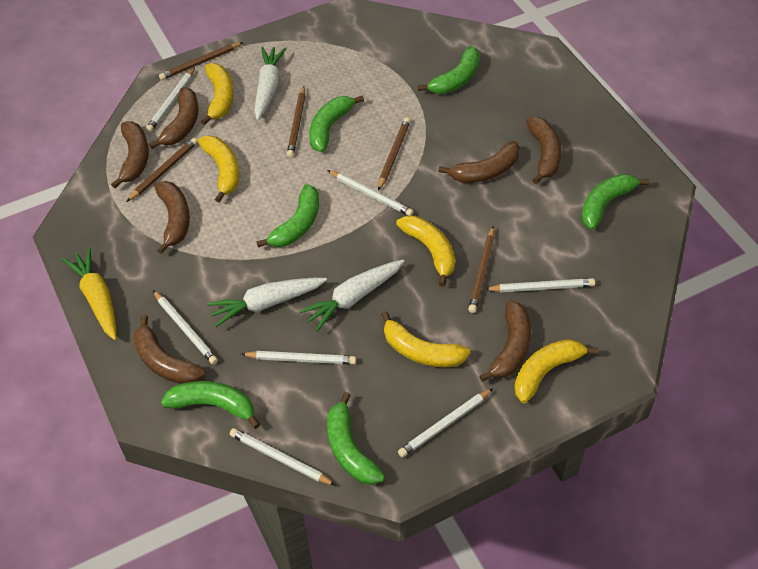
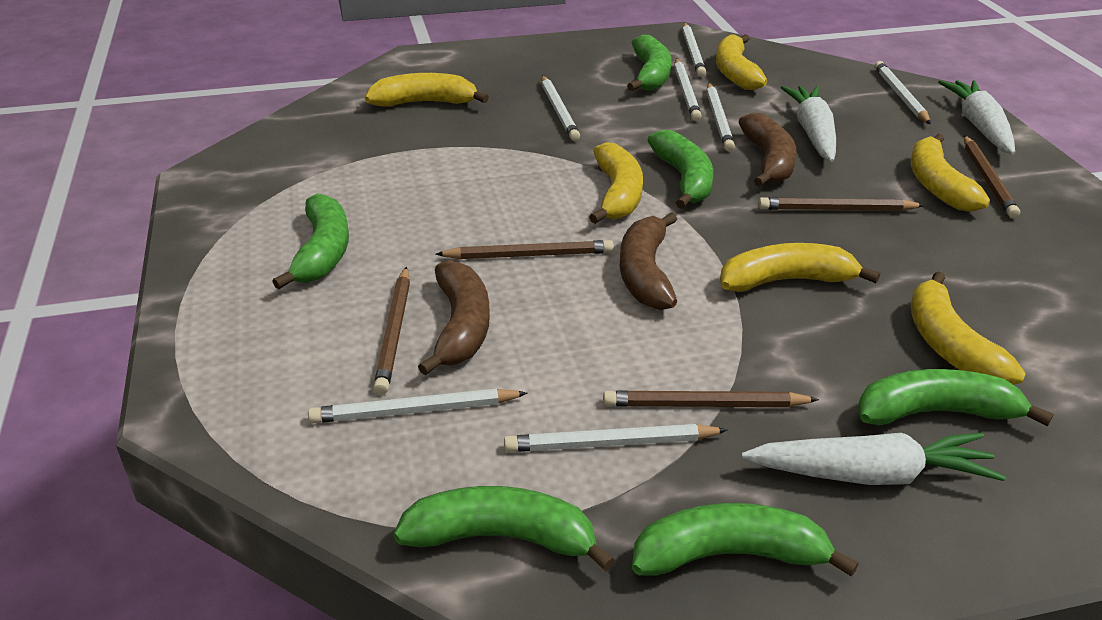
brown banana: [111,121,149,188] [134,315,206,384] [149,88,199,149] [155,181,190,254] [438,141,520,183] [479,301,531,382] [526,117,562,184] = 7 -> [418,260,490,375] [620,212,677,310] [738,113,797,187] = 3
yellow banana: [198,136,239,203] [201,63,234,125] [381,311,470,367] [396,216,455,287] [514,339,598,403] = 5 -> [365,73,489,107] [589,142,643,224] [716,34,767,90] [720,243,880,292] [911,134,990,212] [911,271,1026,385] = 6
yellow carrot: [62,247,117,340] = 1 -> none = 0

